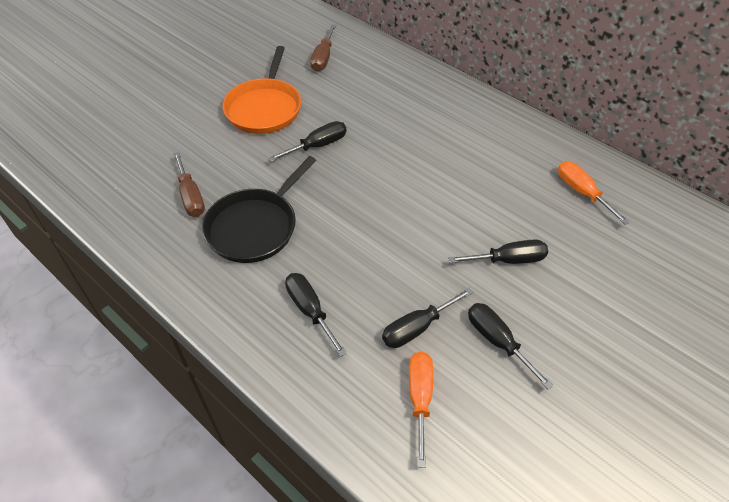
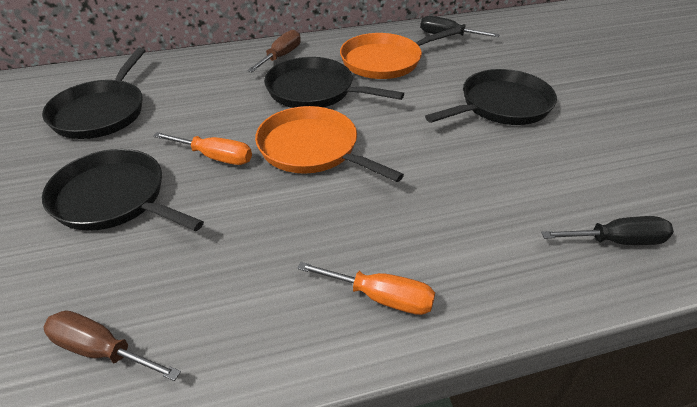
black pan: [202,156,317,263] = 1 -> [42,48,146,139] [42,149,204,231] [264,57,404,108] [425,69,557,125] = 4
black screwdriver: [269,121,346,162] [285,273,347,357] [382,288,473,348] [448,240,548,264] [468,303,554,390] = 5 -> [420,16,500,37] [541,216,674,245] = 2
orange pan: [223,46,301,134] = 1 -> [255,106,404,182] [340,27,461,79] = 2

